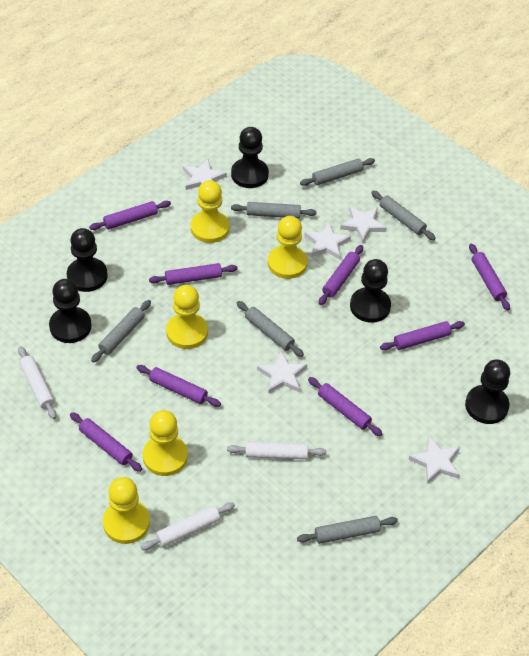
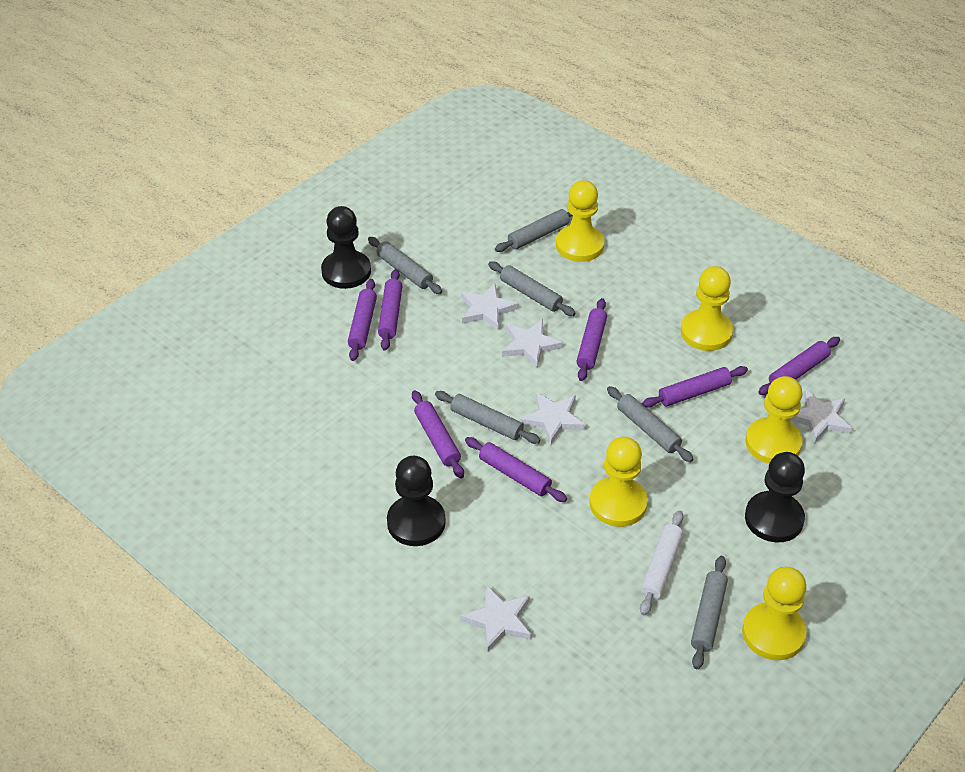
black pawn: [49,279,92,343] [67,228,108,292] [231,127,269,188] [350,259,391,323] [465,360,510,424] = 5 -> [321,206,371,289] [387,456,446,546] [745,452,805,542] = 3
purple rolling pin: [70,412,142,472] [89,201,171,230] [136,365,221,407] [149,263,238,285] [308,377,382,436] [318,245,363,305] [380,321,465,350] [469,243,510,310] = 8 -> [348,279,377,361] [378,269,402,351] [412,390,464,478] [465,437,567,502] [576,298,607,381] [642,366,748,408] [758,337,840,395] = 7
white rolling pin: [18,346,57,419] [141,502,235,550] [227,442,326,459] = 3 -> [640,510,683,616] = 1

